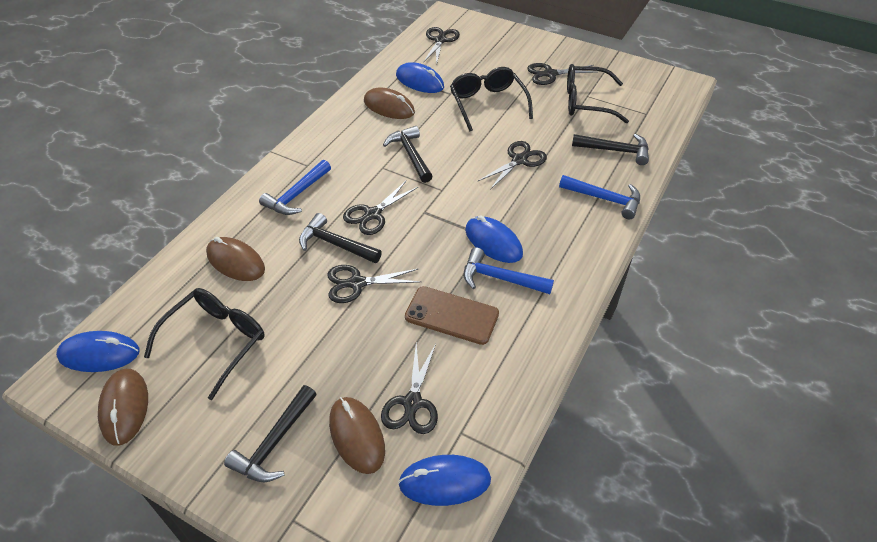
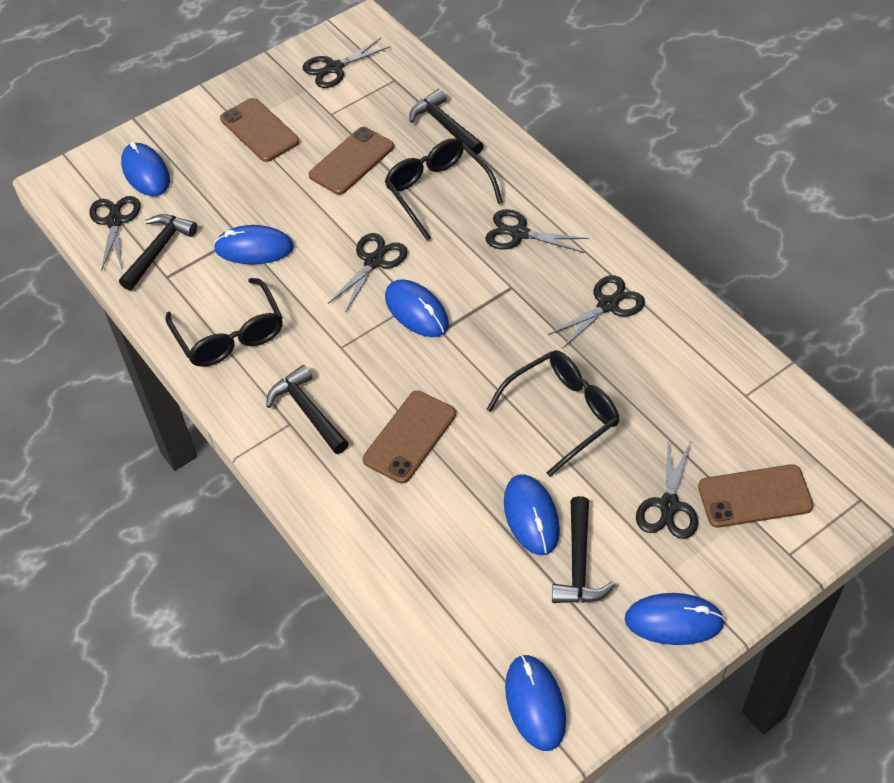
blue hammer: [259,160,331,215] [463,247,554,294] [559,175,640,219] = 3 -> none = 0
blue mouse: [56,331,139,372] [396,62,444,93] [398,455,491,506] [465,216,523,263] = 4 -> [121,142,170,196] [214,225,294,264] [385,279,449,337] [504,474,560,555] [505,655,566,751] [625,593,725,645] = 6
brown mouse: [98,369,148,446] [206,237,265,281] [329,397,385,474] [364,87,415,119] = 4 -> none = 0
brown phone: [405,286,499,345] = 1 -> [220,98,300,162] [309,127,394,195] [363,391,456,483] [698,464,813,528] = 4

